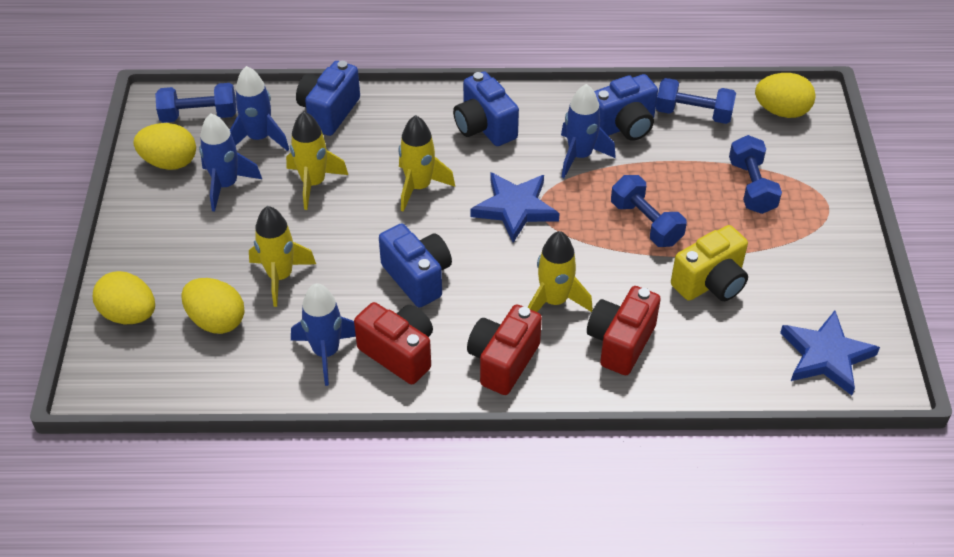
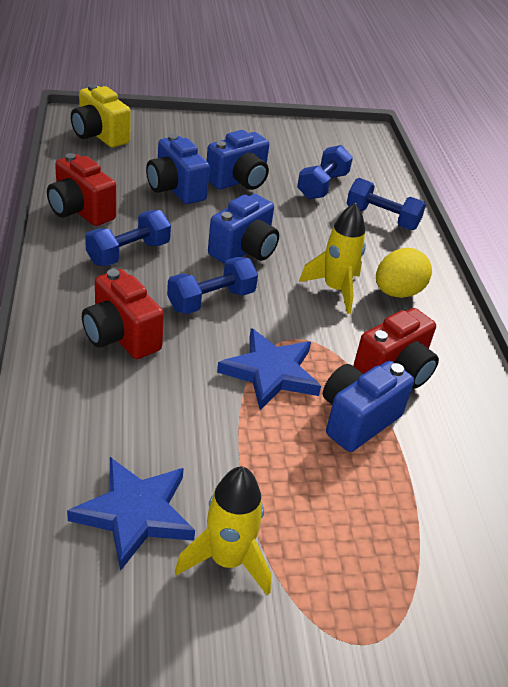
blue rocket: [199,114,262,212] [230,66,289,151] [291,283,356,386] [561,84,616,178] = 4 -> none = 0
yellow egg: [93,271,155,324] [134,123,196,170] [181,278,245,334] [755,73,816,118] = 4 -> [376,248,432,298] = 1
yellow rocket: [249,206,316,307] [286,112,348,210] [399,115,455,212] [528,231,593,312] = 4 -> [175,466,271,596] [299,202,366,314] = 2

